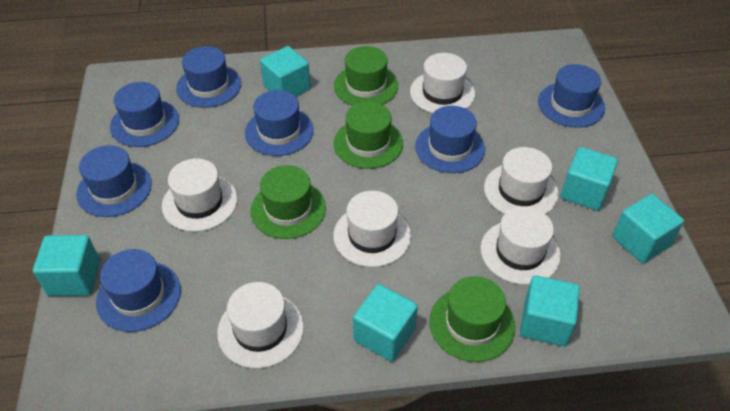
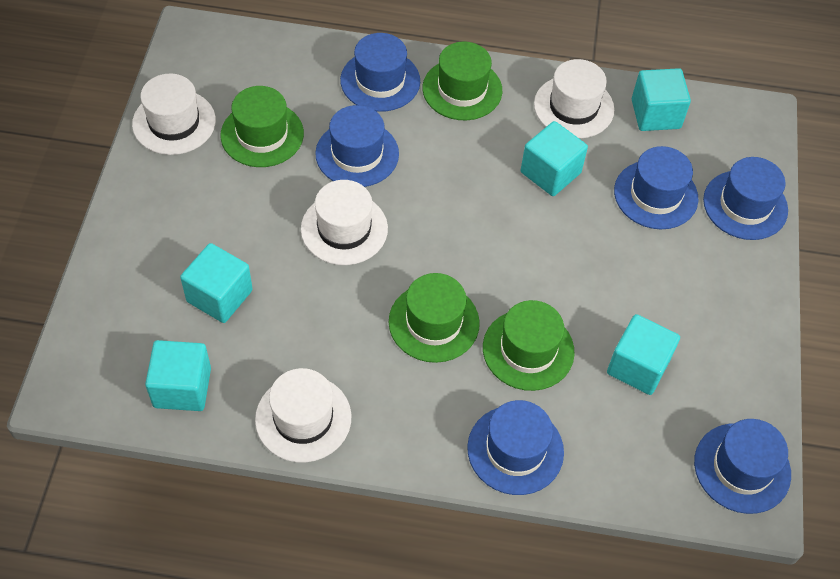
blue hat: [76,145,152,217] [96,249,181,332] [110,82,179,147] [176,46,241,108] [245,90,313,156] [415,106,485,173] [538,64,605,128] = 7 -> [315,105,399,187] [340,33,420,112] [467,400,564,495] [614,146,698,229] [694,419,791,514] [703,157,788,240] = 6
turquoise cube: [33,235,100,296] [260,46,310,97] [353,284,418,362] [520,275,580,346] [561,147,618,211] [613,194,684,263] = 6 -> [145,340,211,411] [180,243,253,323] [521,121,588,196] [607,314,680,395] [632,68,691,131] = 5
white hat: [162,158,237,232] [217,282,304,369] [333,191,411,267] [410,53,475,113] [480,206,561,285] [484,147,559,214] = 6 -> [132,74,216,155] [255,368,351,462] [301,180,388,265] [534,59,614,139] = 4

